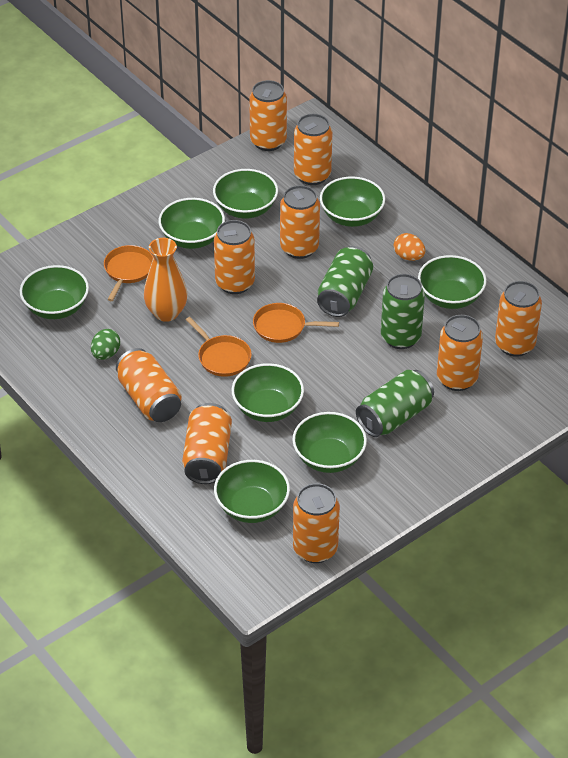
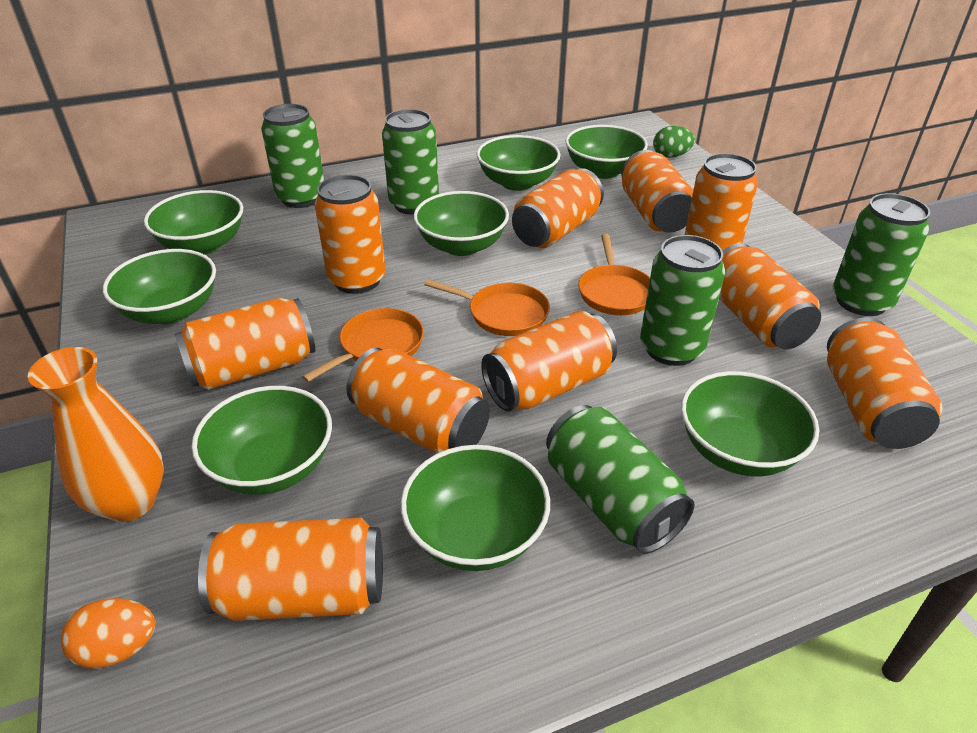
green can: [317,246,373,317] [356,370,434,437] [381,274,425,349] = 3 -> [261,104,324,208] [382,109,439,215] [546,405,694,554] [640,235,725,366] [833,193,930,316] = 5
orange can: [116,348,182,422] [182,403,232,484] [214,220,255,294] [249,80,287,151] [280,185,320,259] [293,483,340,563] [294,114,332,185] [437,315,483,391] [495,281,542,357] = 9 -> [175,298,315,390] [198,518,383,621] [314,175,386,294] [346,348,490,454] [481,311,617,412] [512,168,604,248] [621,150,693,233] [685,153,758,251] [719,243,821,349] [827,318,943,449] = 10

